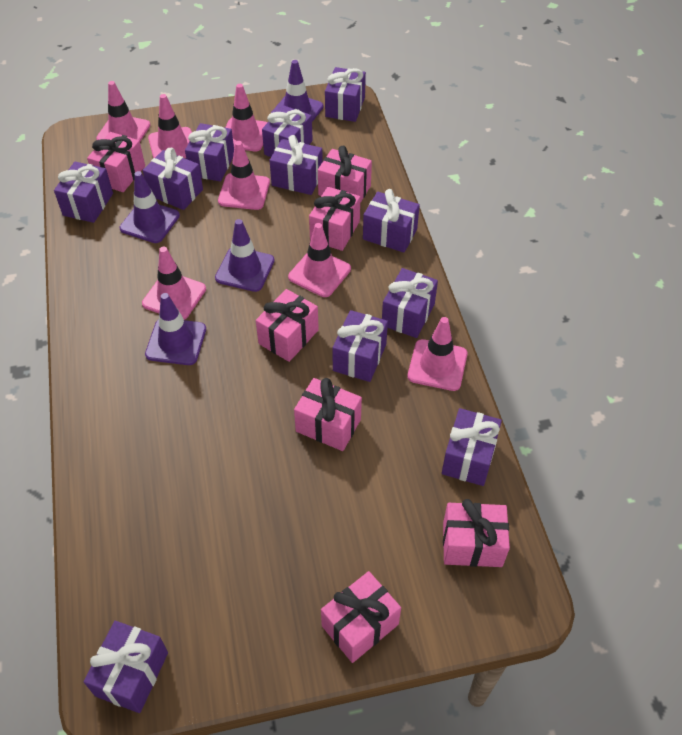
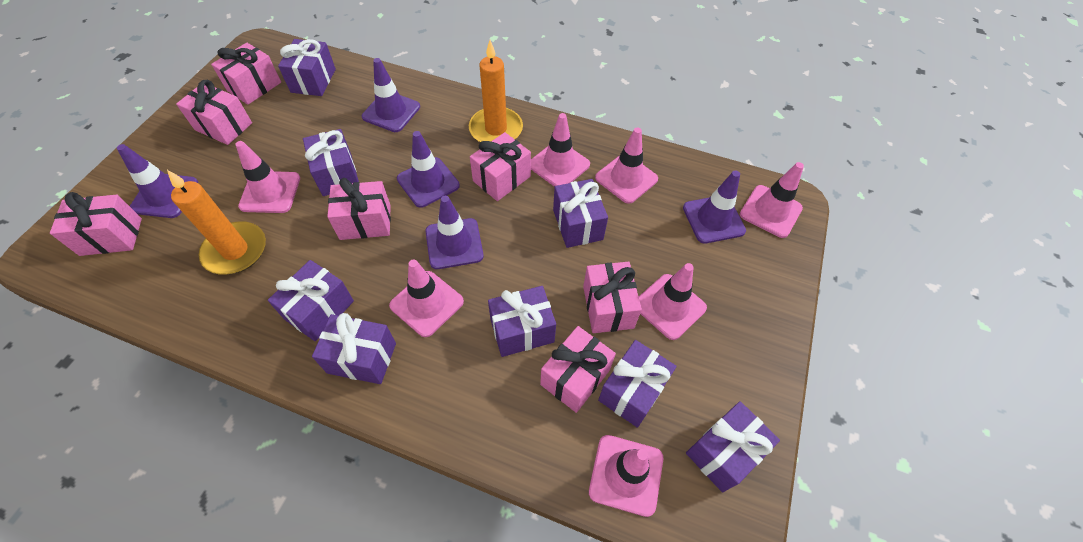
orange candle: none = 0 -> [167,170,266,275] [469,40,523,142] = 2
purple gift: [54,162,113,223] [83,621,168,713] [143,148,203,210] [185,123,234,182] [262,105,313,157] [269,135,323,195] [325,67,366,122] [332,310,388,382] [363,189,420,253] [382,268,438,338] [442,408,502,486] = 11 -> [268,260,354,341] [278,39,336,96] [303,129,359,196] [312,313,396,384] [488,286,556,357] [553,179,608,248] [598,340,677,428] [686,401,780,492] = 8
purple traffic cone: [120,171,180,243] [145,293,206,365] [215,219,275,292] [271,60,324,122] = 4 -> [117,144,198,218] [362,58,420,132] [397,131,460,208] [425,196,484,269] [683,170,746,244] = 5

